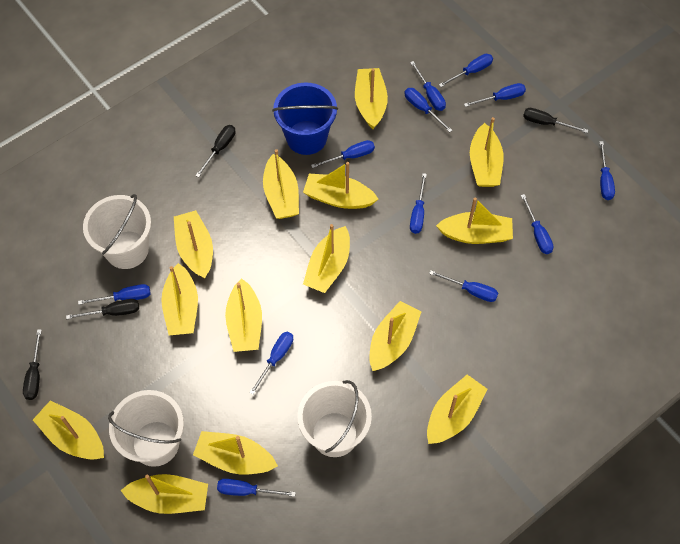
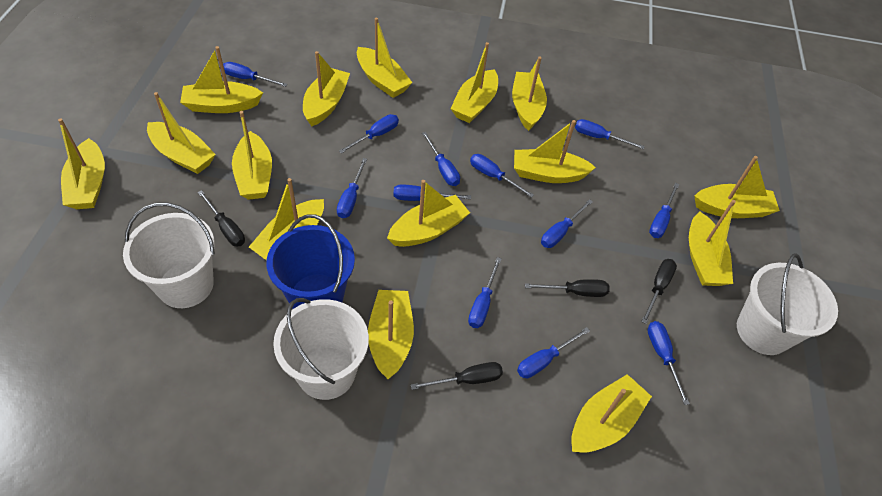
yellow boat: [33,400,104,460] [120,474,208,514] [161,263,198,335] [174,210,213,279] [193,431,278,474] [225,278,262,352] [263,149,299,219] [303,162,378,209] [303,224,350,293] [355,68,388,129] [369,301,421,371] [427,375,488,444] [436,198,513,244] [470,117,504,187] = 14 -> [58,118,105,209] [147,92,216,174] [180,46,263,113] [232,111,272,200] [249,178,324,260] [303,51,350,126] [357,18,412,98] [368,290,414,379] [387,180,470,247] [451,42,498,123] [512,57,547,131] [514,120,596,183] [571,374,652,453] [689,200,736,286] [694,156,780,218] = 15

